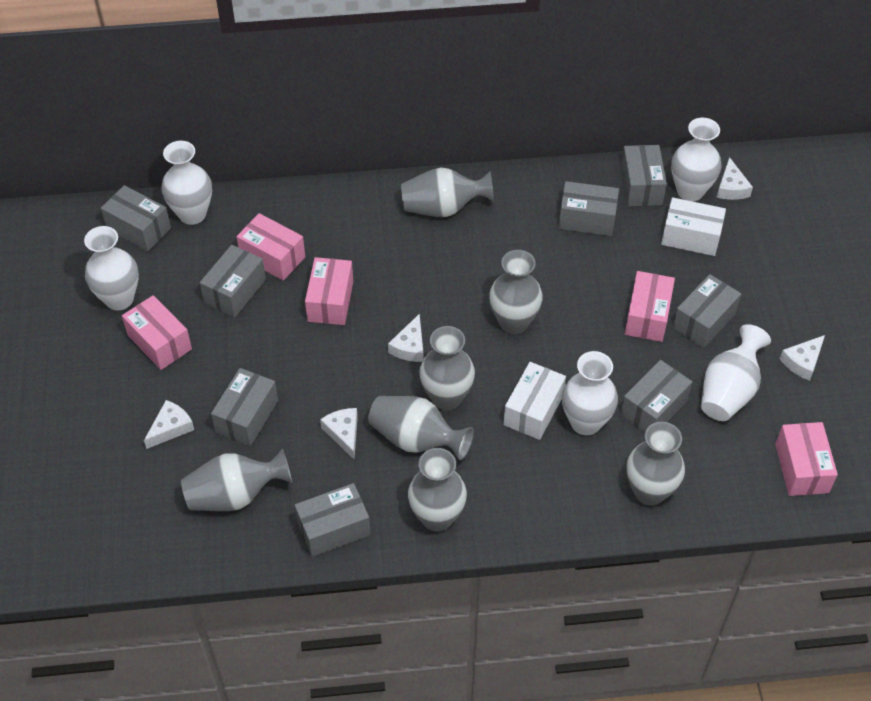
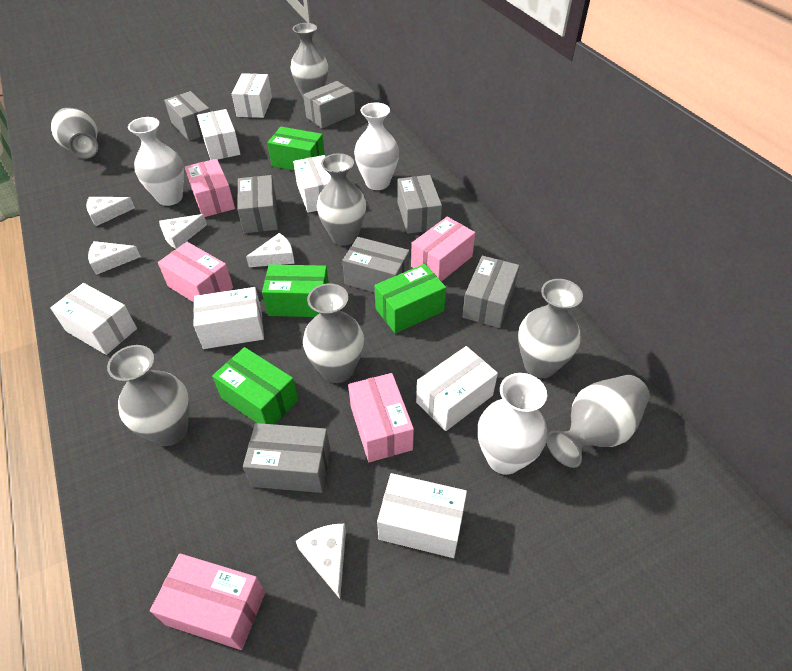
green box: none = 0 -> [212,347,298,424] [262,264,329,317] [267,127,325,171] [375,264,446,334] = 4
grey box: [101,185,171,251] [200,245,266,317] [211,368,278,446] [295,483,371,557] [559,181,619,236] [620,360,692,433] [621,145,667,206] [673,274,741,348] = 8 -> [164,91,210,141] [237,175,278,233] [243,423,330,493] [303,81,355,129] [342,237,410,293] [398,175,442,234] [462,256,519,328] = 7
white box: [504,362,566,440] [661,197,726,256] = 2 -> [50,283,137,355] [193,287,264,349] [197,109,240,160] [232,73,272,118] [293,155,331,213] [377,473,467,558] [416,346,498,431] = 7
white vase: [84,226,139,310] [161,141,212,225] [562,351,618,435] [671,118,722,202] [701,324,771,421] = 5 -> [128,117,184,206] [354,102,399,190] [478,373,547,475] = 3

